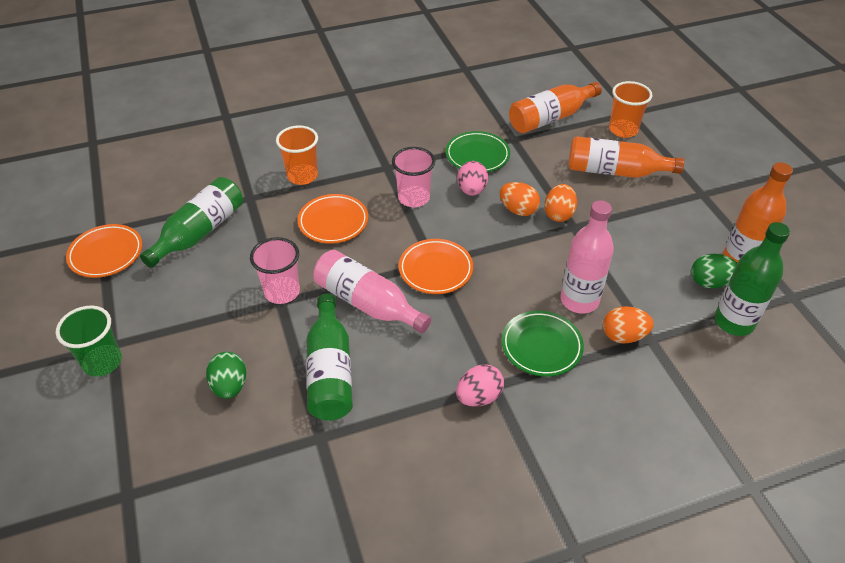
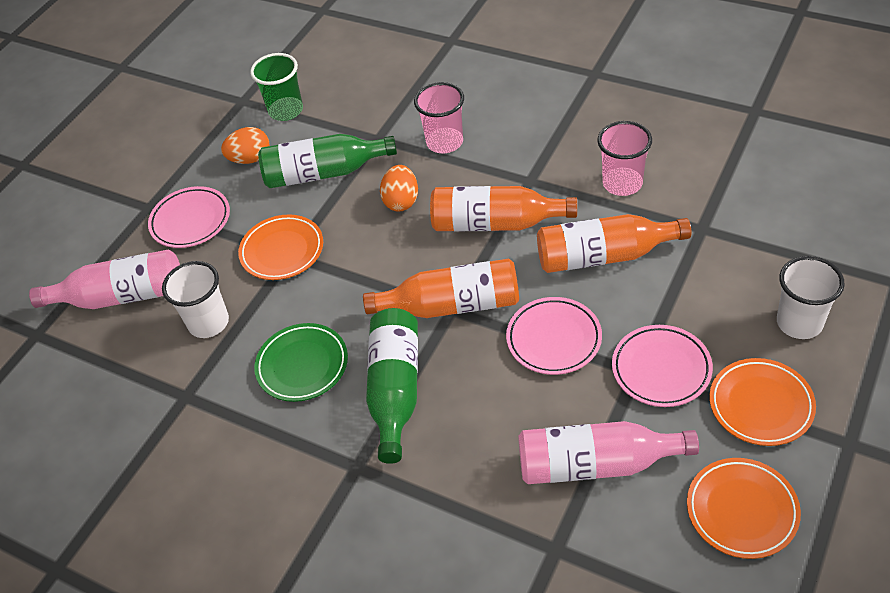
green bottle: [140,177,243,268] [306,294,353,421] [715,222,790,336] = 3 -> [258,134,397,188] [366,308,418,464] = 2
green egg: [206,352,246,399] [691,254,737,288] = 2 -> none = 0
green plate: [446,131,510,172] [502,311,584,377] = 2 -> [254,323,348,402] = 1
orange cup: [276,125,318,185] [609,81,653,138] = 2 -> none = 0
orange egg: [500,182,540,216] [544,184,577,222] [603,306,654,343] = 3 -> [221,127,270,164] [380,165,418,212] = 2
pink egg: [456,364,504,407] [457,161,488,196] = 2 -> none = 0
pink plate: none = 0 -> [148,186,230,248] [506,297,602,375] [612,325,713,407] = 3
white cup: none = 0 -> [162,261,229,338] [777,256,845,339] = 2

